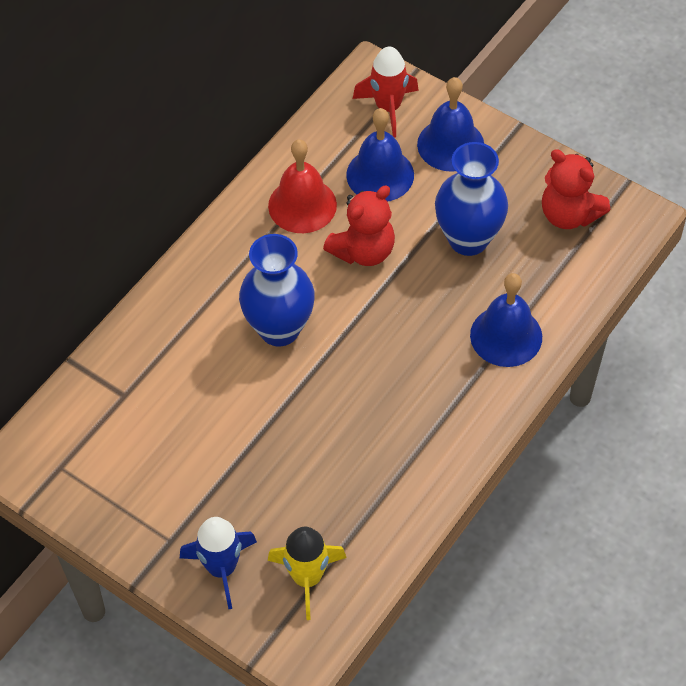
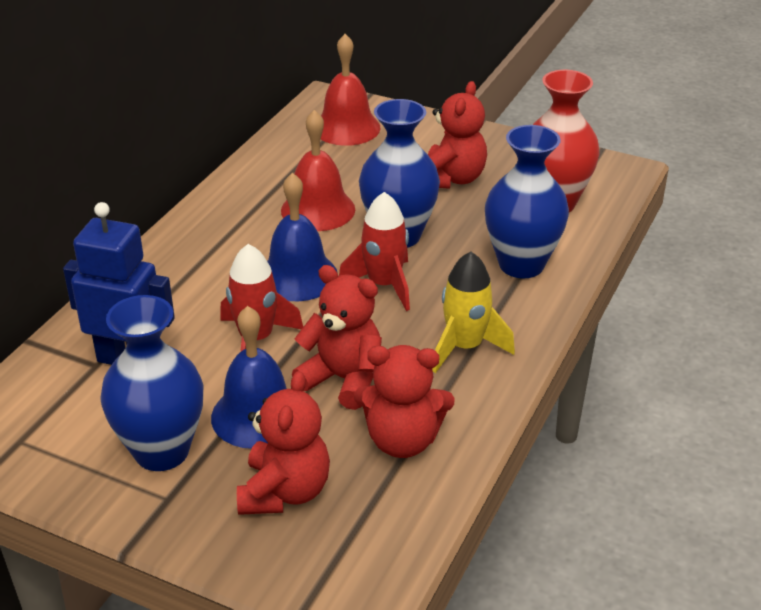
blue bell: [346,108,414,202] [417,77,484,172] [470,273,542,367] = 3 -> [211,306,287,449] [267,173,337,301] = 2
blue robot: none = 0 -> [63,202,175,365] = 1
blue rocket: [180,517,257,609] = 1 -> none = 0
blue vase: [239,234,315,346] [435,142,508,256] = 2 -> [100,295,203,471] [359,99,440,248] [485,125,569,278] = 3
red bell: [268,139,337,233] = 1 -> [281,110,355,231] [321,34,380,146] = 2
red rocket: [353,47,419,138] = 1 -> [220,244,303,351] [339,192,410,311] = 2
red teddy bear: [323,186,395,266] [542,149,610,229] = 2 -> [237,371,330,515] [292,265,382,410] [354,345,455,458] [428,81,487,189] = 4
red vase: none = 0 -> [533,70,600,212] = 1

